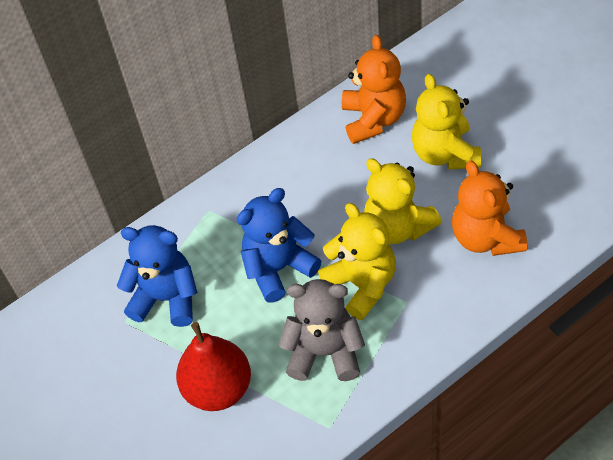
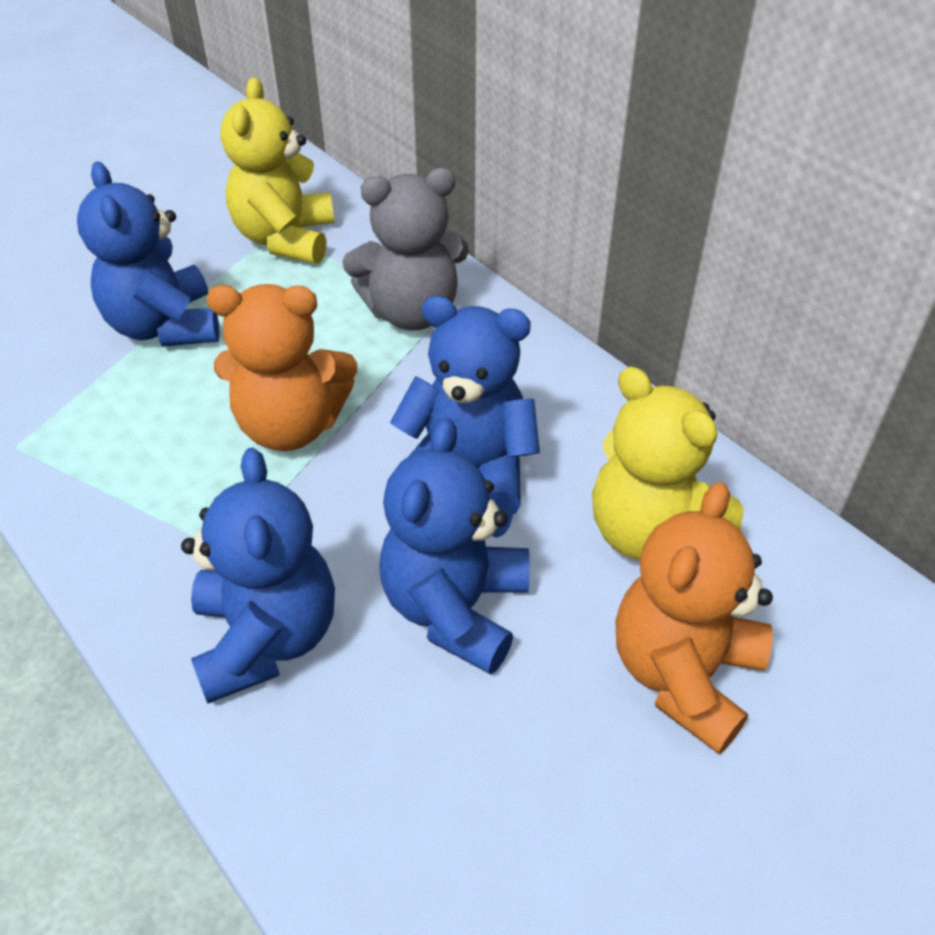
blue teddy bear: [117,225,197,327] [237,188,321,303] = 2 -> [77,162,220,347] [181,448,335,703] [379,418,530,674] [390,296,540,515] = 4
red pear: [176,322,251,411] = 1 -> none = 0
yellow teddy bear: [318,203,396,320] [364,158,442,244] [411,74,482,170] = 3 -> [220,77,334,264] [592,366,743,561] = 2

